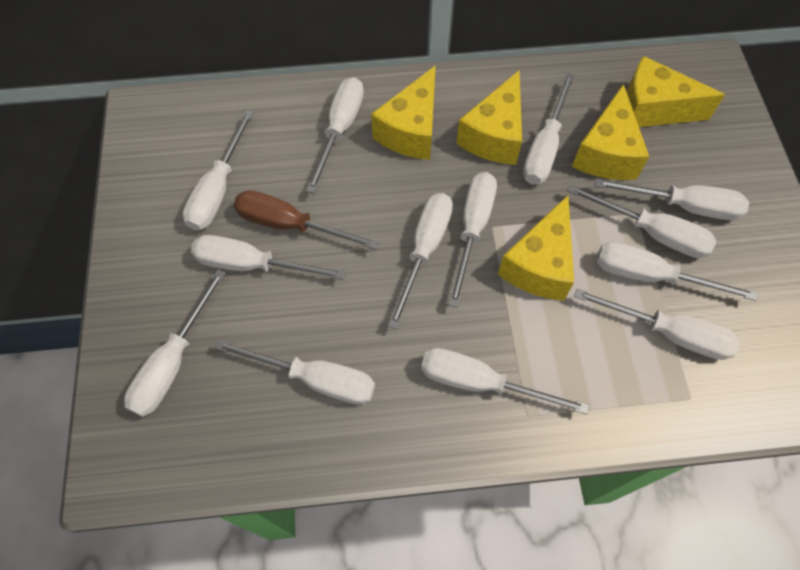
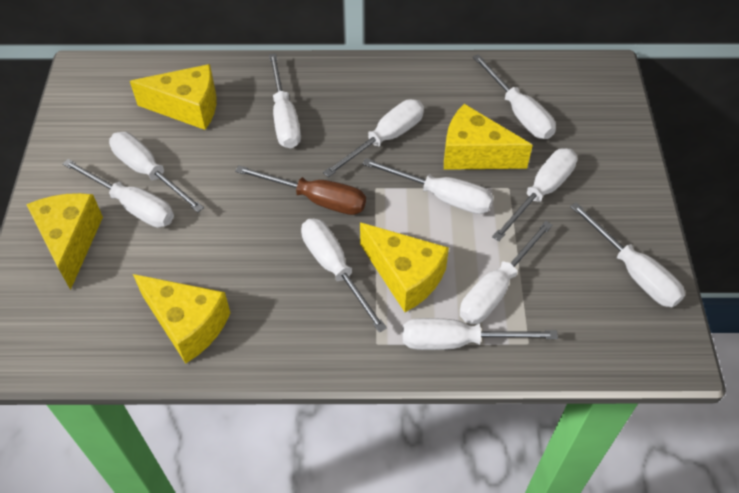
white screwdriver: [124,269,226,417] [182,110,254,230] [191,235,346,280] [214,339,375,405] [306,77,364,194] [388,193,453,329] [421,348,589,414] [448,172,497,307] [523,74,575,185] [567,184,716,258] [574,289,740,360] [595,178,749,220] [597,242,758,301] = 13 -> [63,159,174,228] [109,132,204,212] [269,53,301,148] [301,218,387,333] [323,99,424,177] [362,158,493,214] [403,318,558,350] [460,221,553,324] [473,54,556,139] [492,148,577,241] [570,202,685,307] = 11

